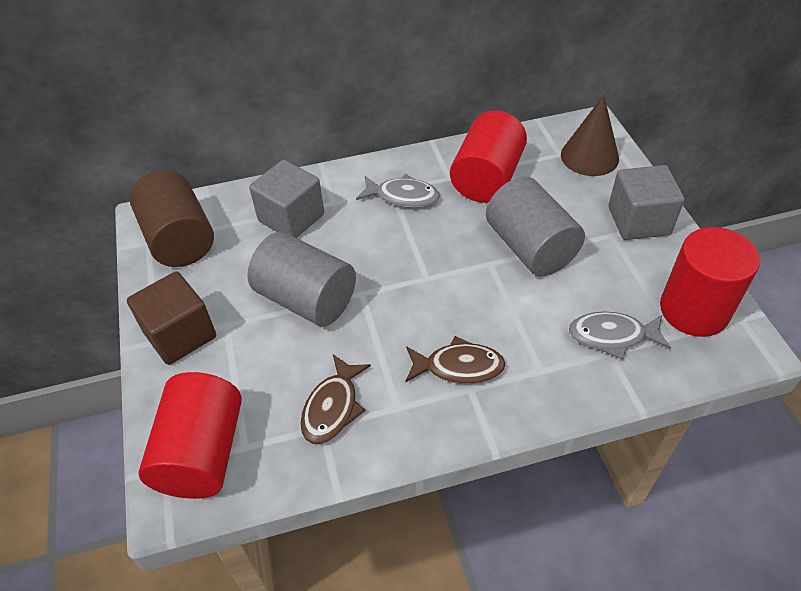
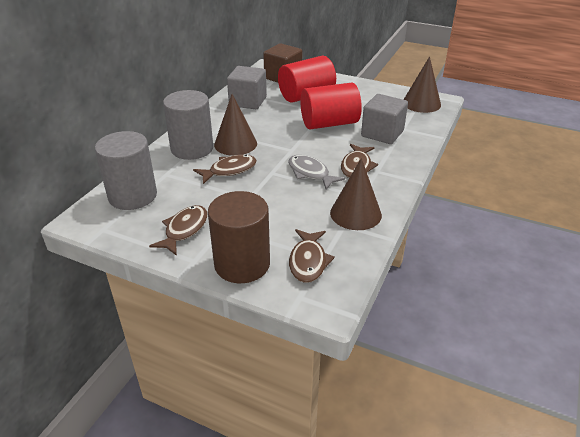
brown cone: [561,95,619,176] = 1 -> [214,94,257,156] [330,158,382,230] [403,57,441,113] = 3
brown fish: [300,354,371,444] [405,336,506,384] = 2 -> [149,205,208,256] [193,155,257,184] [289,229,335,283] [341,144,378,178] = 4
grey fish: [356,174,440,208] [569,311,671,360] = 2 -> [288,155,345,190] = 1
red cylinder: [138,372,242,499] [450,111,527,203] [660,227,760,337] = 3 -> [278,56,336,103] [300,83,362,129] = 2

